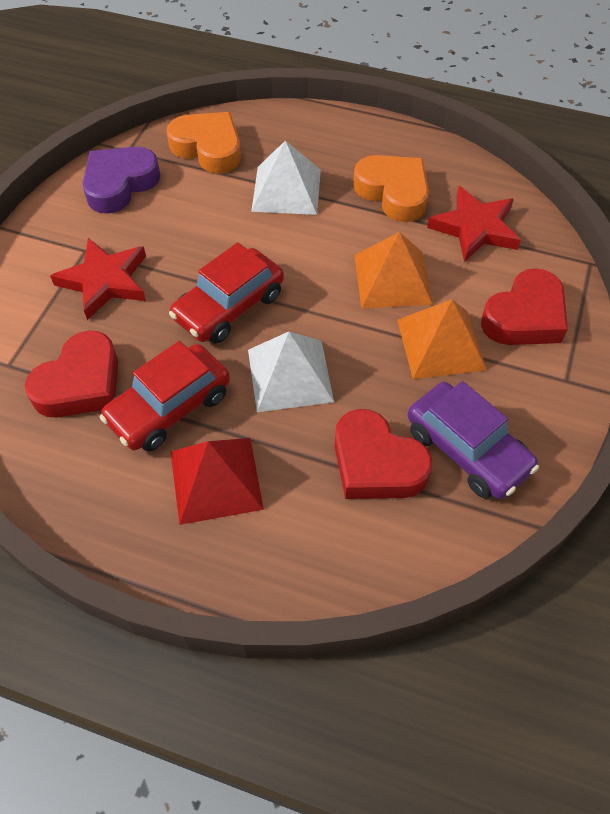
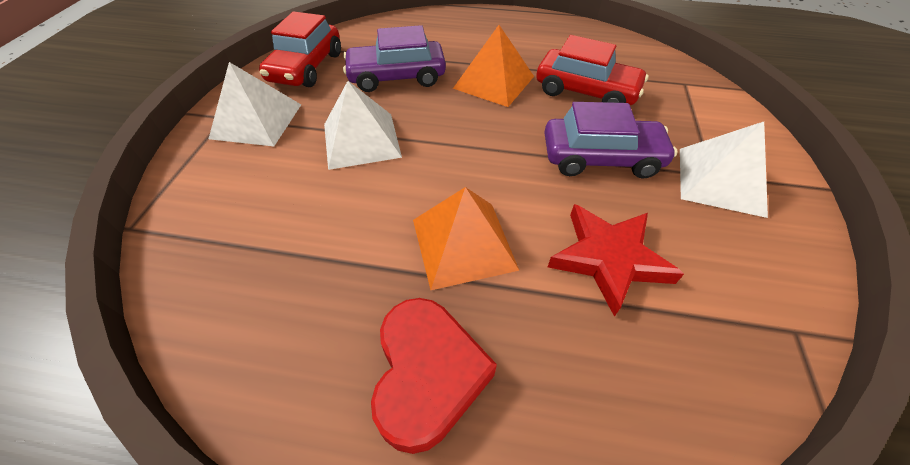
orange heart: [166,112,241,173] [353,155,429,222] = 2 -> none = 0
purple car: [408,381,539,499] = 1 -> [343,25,446,92] [544,102,677,179] = 2
purple heart: [83,147,161,214] = 1 -> none = 0
red heart: [25,331,118,418] [335,409,432,499] [481,268,568,345] = 3 -> [371,298,497,454] = 1
red pyramid: [171,438,264,525] = 1 -> none = 0
red star: [50,238,146,320] [427,186,521,262] = 2 -> [548,204,684,317] = 1
white pyramid: [248,332,334,412] [251,140,321,215] = 2 -> [209,62,301,146] [324,81,402,170] [680,122,768,218] = 3

